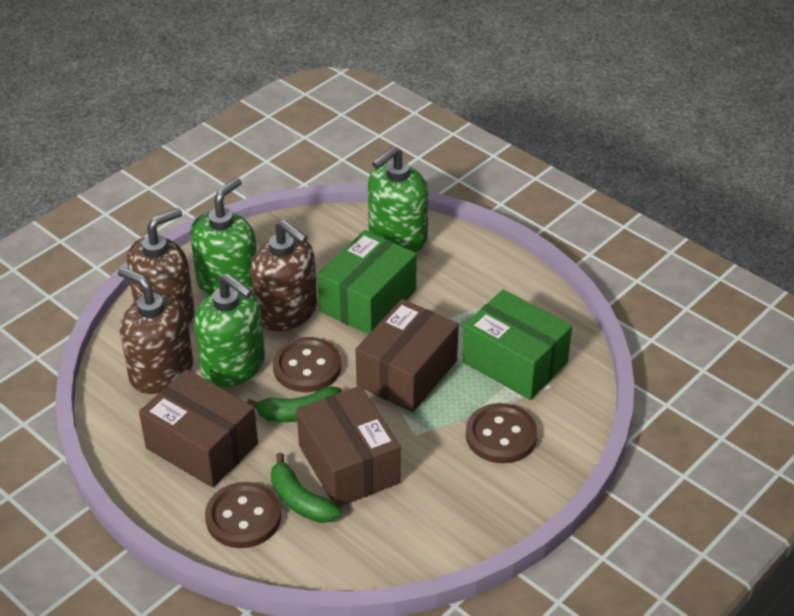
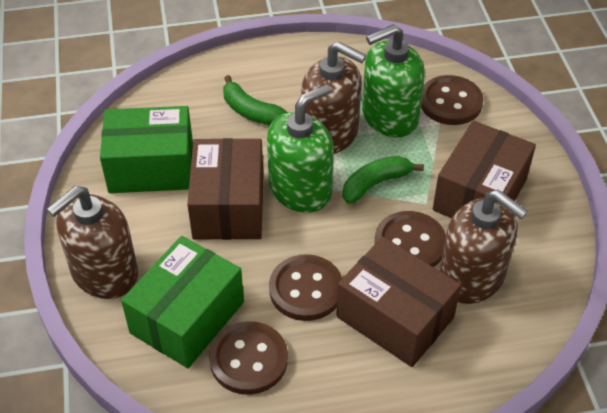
brown button: [205,482,281,548] [273,337,341,392] [466,403,538,463] = 3 -> [209,321,288,395] [269,254,342,321] [375,211,446,267] [421,75,483,125] = 4
green soap dispenser: [190,177,257,296] [194,274,265,387] [368,146,428,252] = 3 -> [267,84,334,213] [362,24,425,137] = 2

